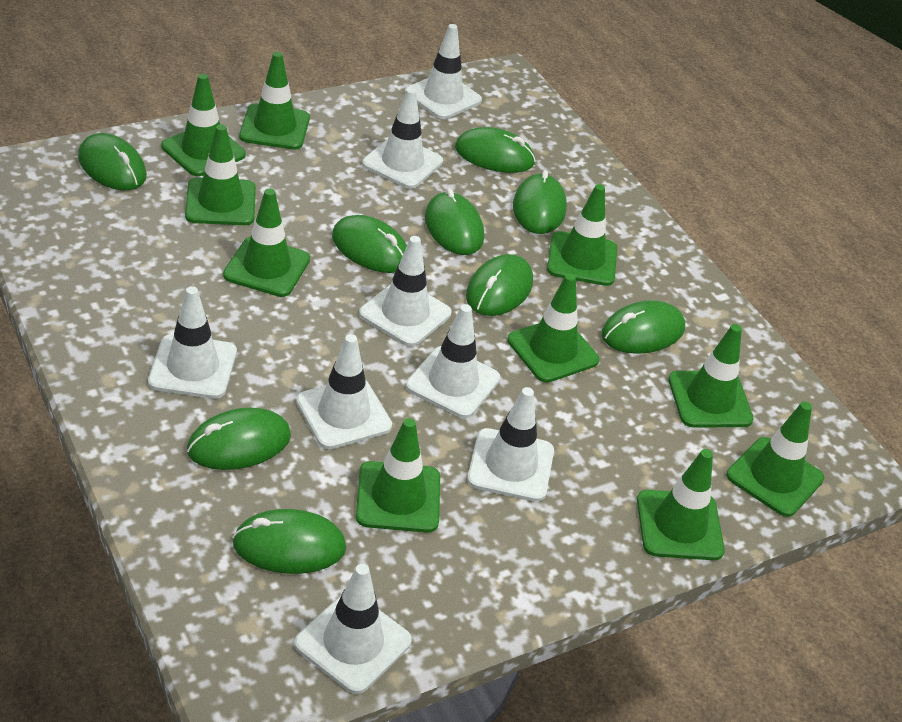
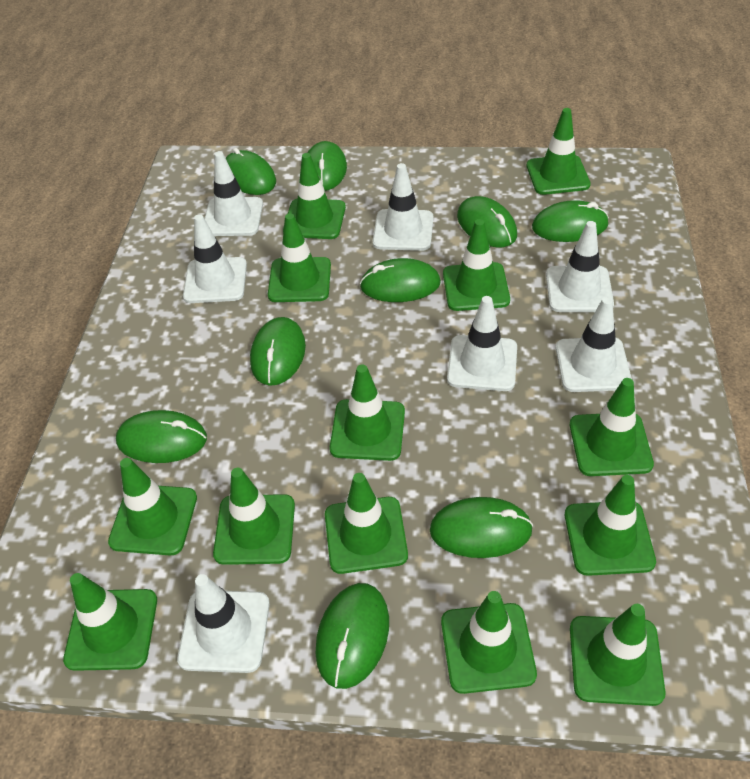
green traffic cone: [161,74,246,176] [185,124,256,225] [223,189,310,297] [239,52,310,150] [356,418,440,533] [507,274,599,383] [547,184,617,286] [637,449,725,560] [668,324,754,428] [726,401,824,517] = 10 -> [63,573,157,671] [108,458,197,556] [213,468,295,565] [268,213,331,302] [283,153,346,239] [325,473,408,574] [330,364,405,461] [441,591,537,694] [443,219,510,311] [527,108,591,195] [565,475,656,576] [570,378,654,476] [570,604,665,706] = 13
white traffic cone: [148,286,237,399] [294,564,412,694] [296,334,392,449] [359,236,452,347] [362,88,443,189] [405,24,482,119] [406,304,500,418] [467,387,554,502] = 8 -> [177,574,270,673] [183,214,247,303] [204,151,263,236] [373,163,433,251] [447,296,517,391] [546,221,614,312] [556,297,632,392] = 7

